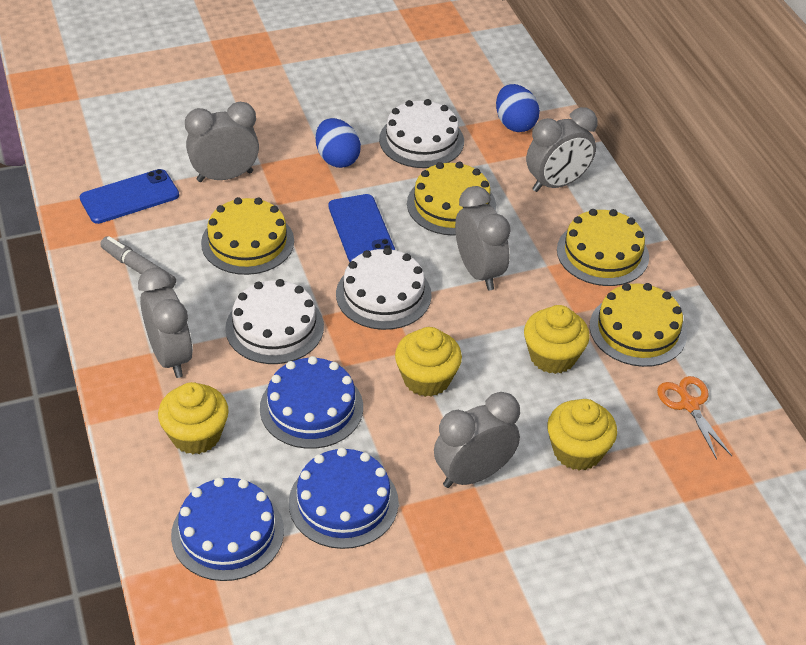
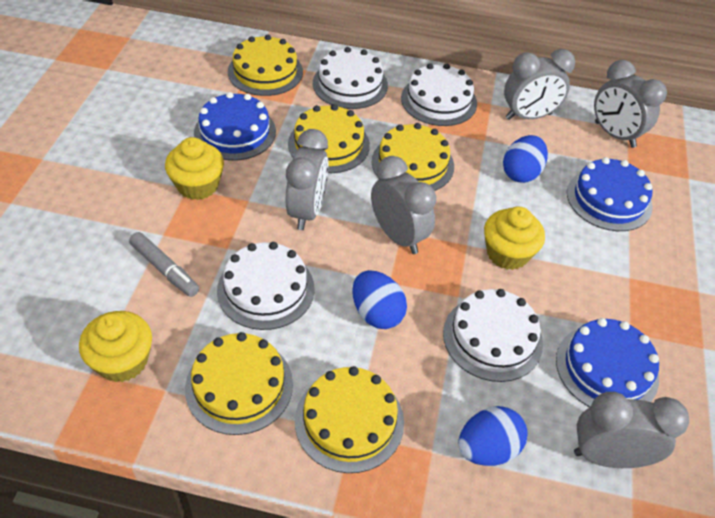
blue egg: [316,118,361,168] [496,84,540,132] = 2 -> [352,270,407,329] [458,406,528,466] [503,135,548,183] = 3
blue phone: [80,169,179,224] [329,194,395,262] = 2 -> none = 0
orange scissors: [657,376,732,459] = 1 -> none = 0
white cake: [225,279,324,364] [336,247,432,330] [379,99,464,168] = 3 -> [217,242,315,330] [313,47,388,109] [401,63,477,126] [443,289,543,382] = 4
yellow cake: [201,197,294,275] [407,162,496,236] [557,209,649,286] [590,283,687,367] = 4 -> [185,332,293,435] [228,35,303,96] [288,104,370,173] [295,366,404,473] [372,123,454,191] = 5
yellow cupcake: [158,382,229,454] [395,327,462,397] [524,305,590,374] [547,399,617,471] = 4 -> [79,311,152,382] [165,137,224,200] [484,206,545,270] = 3

